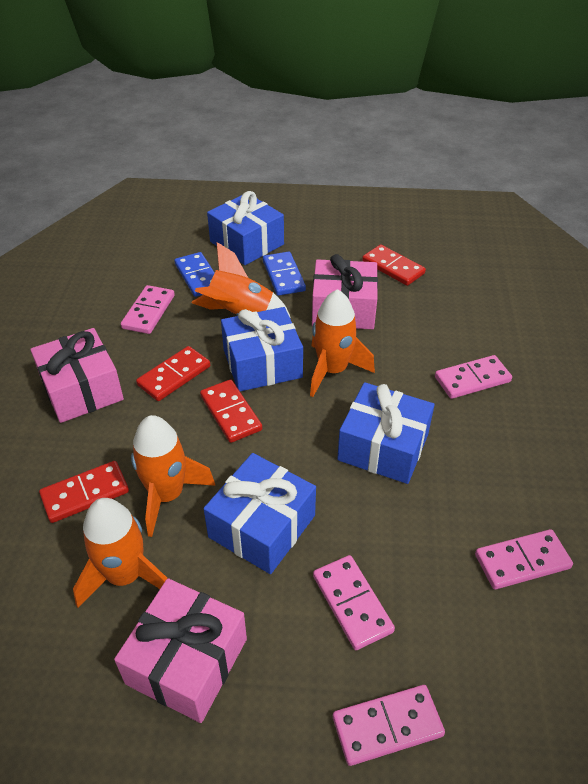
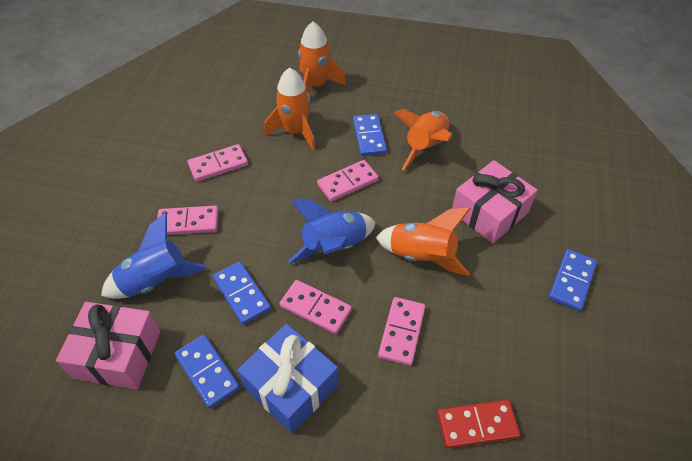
blue domino: [174,252,215,297] [263,252,306,296] = 2 -> [175,335,240,409] [213,261,271,325] [353,114,387,156] [549,249,597,311] = 4
blue gift: [204,453,316,574] [207,191,284,265] [221,307,303,391] [337,382,434,484] = 4 -> [237,324,338,434] = 1
blue rocket: none = 0 -> [101,212,207,299] [288,199,376,264] = 2
pink gift: [30,328,124,423] [114,578,247,723] [312,254,378,329] = 3 -> [56,302,161,389] [452,160,538,243] = 2
red domino: [39,461,129,523] [136,346,210,401] [200,379,262,443] [362,245,426,286] = 4 -> [437,400,520,448] = 1

